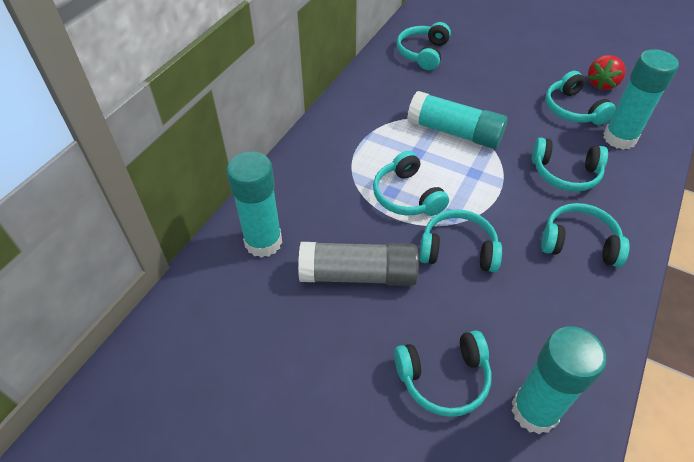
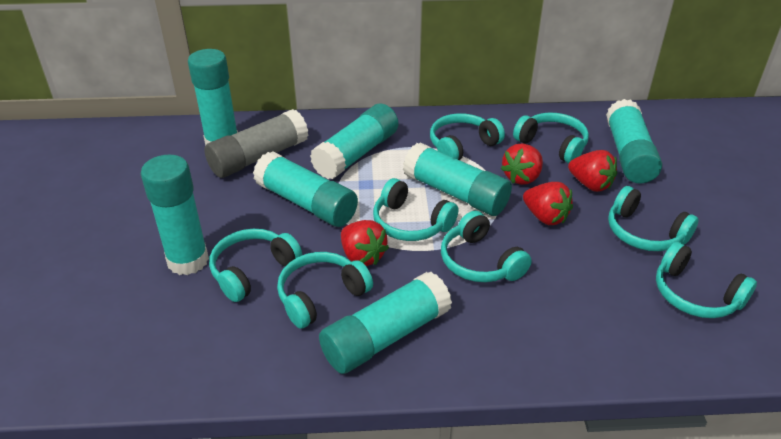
red strawberry: [588,55,626,90] = 1 -> [341,220,389,266] [501,144,543,185] [523,182,573,225] [568,150,617,192] = 4
turquoise glue stick: [226,151,282,258] [407,91,507,149] [511,327,606,434] [603,49,679,150] = 4 -> [141,155,209,275] [188,49,238,146] [253,151,358,227] [310,104,398,179] [319,272,452,374] [403,143,512,216] [606,99,662,183] = 7
turquoise headphones: [373,151,449,216] [394,330,492,417] [397,22,451,70] [419,210,502,272] [532,137,608,192] [541,203,630,267] [545,71,616,125] = 7 -> [209,229,302,302] [277,252,373,329] [373,178,458,241] [430,113,505,160] [441,211,532,282] [513,113,589,163] [608,186,699,251] [656,242,757,318] = 8

